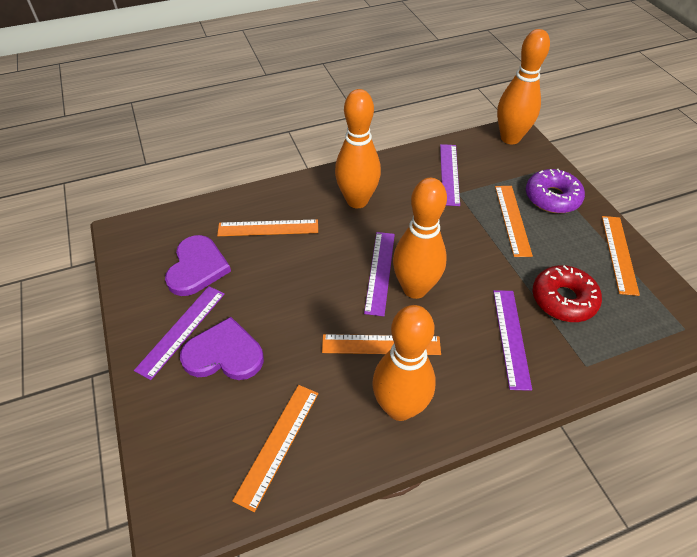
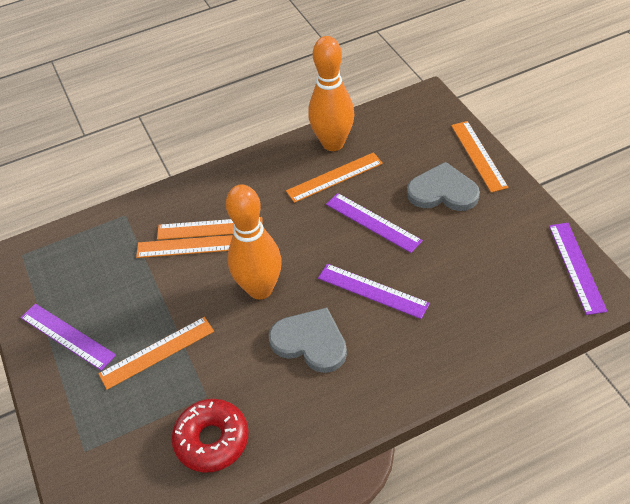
grey heart: none = 0 -> [269,307,347,373] [407,162,480,211] = 2
orange bowling pin: [335,89,381,208] [372,305,436,421] [393,178,447,299] [497,29,550,144] = 4 -> [226,184,282,299] [308,36,354,151] = 2
purple donut: [526,169,585,213] = 1 -> none = 0
purple heart: [165,235,231,296] [180,317,264,380] = 2 -> none = 0

